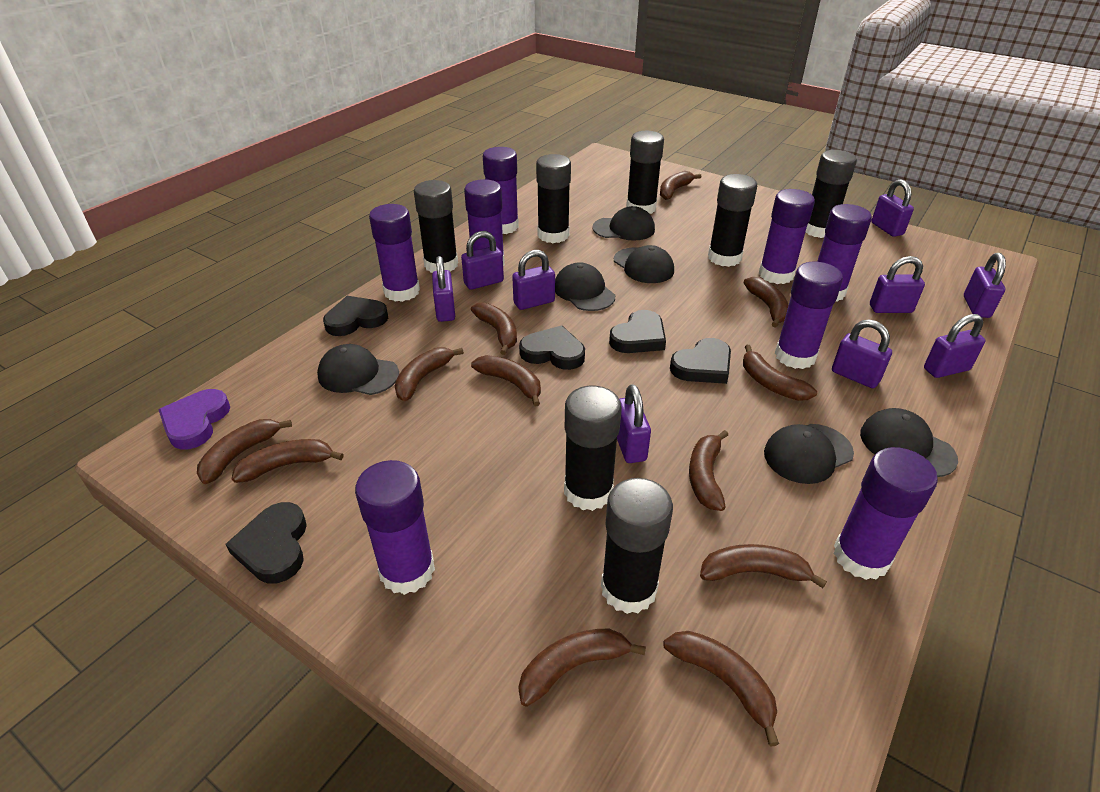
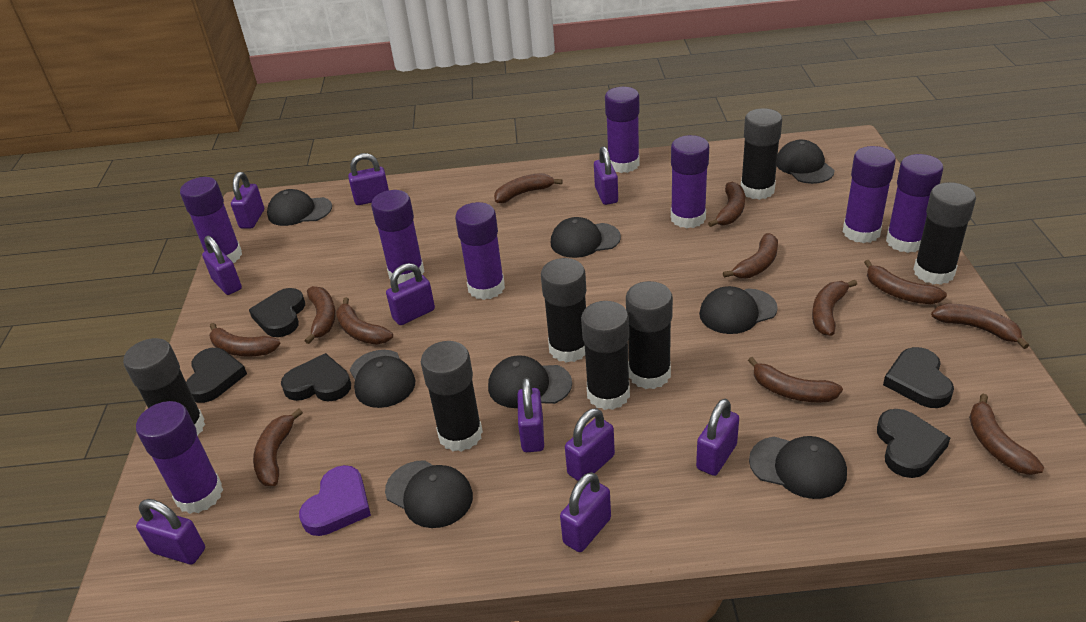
black cap: [317,344,399,395] [555,262,615,311] [592,206,655,241] [614,245,674,283] [764,424,854,484] [860,408,958,477] = 6 -> [267,189,332,226] [350,350,415,408] [385,460,473,528] [488,355,572,408] [551,217,621,258] [699,286,778,334] [749,436,847,499] [777,140,834,184] = 8
purple padlock: [432,256,455,322] [461,231,504,290] [512,250,555,310] [617,384,651,463] [832,319,892,388] [870,256,925,313] [872,179,914,237] [924,314,985,378] [964,253,1006,318] = 9 -> [136,499,205,564] [202,236,242,295] [231,172,264,229] [348,153,389,205] [386,263,435,325] [517,377,544,452] [560,472,611,552] [565,408,615,481] [594,146,618,205] [696,399,739,476] = 10

